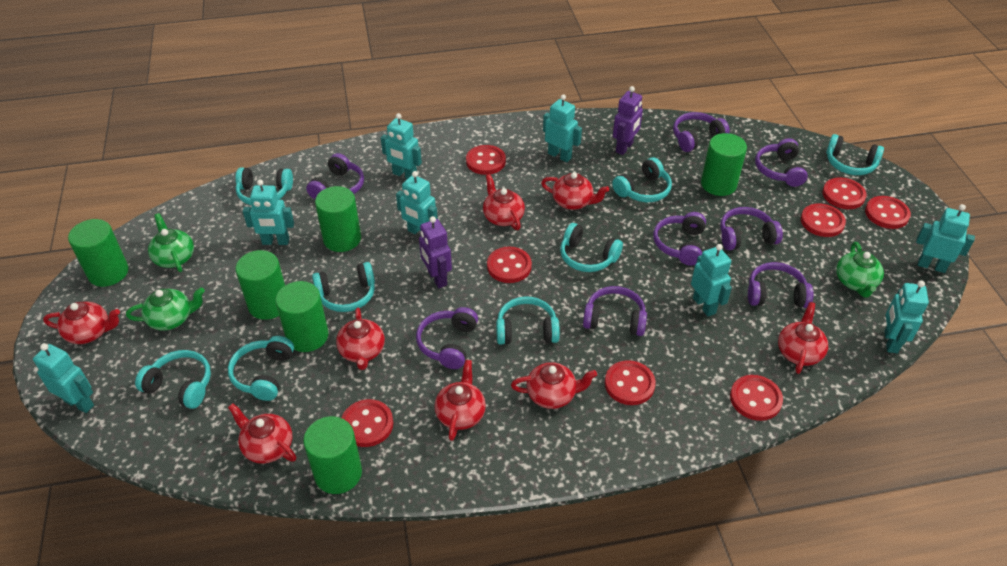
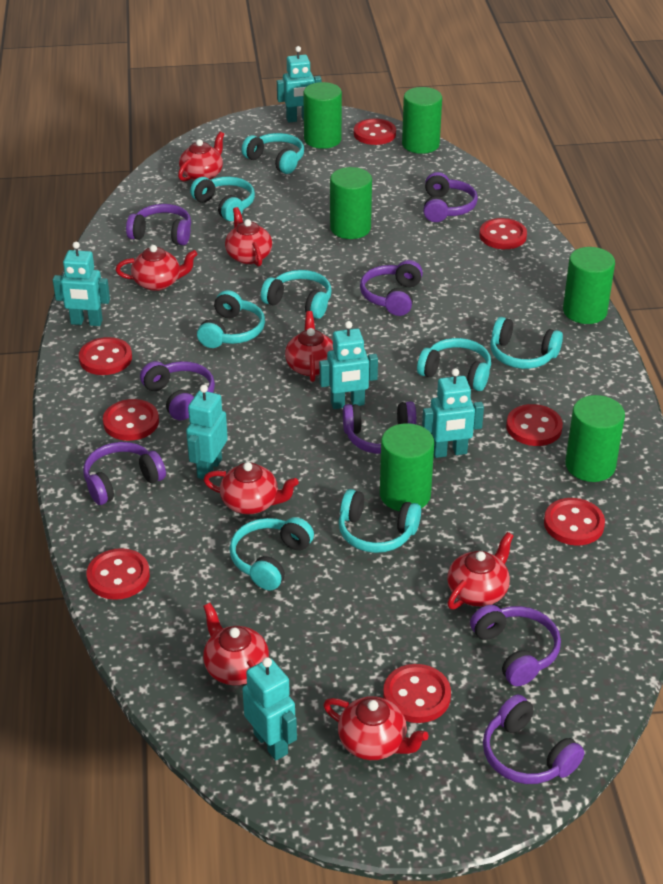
green teapot: [126,288,205,331] [148,213,194,272] [836,242,884,298] = 3 -> none = 0
purple robot: [419,216,452,288] [613,86,643,155] = 2 -> none = 0
turquoise robot: [33,343,94,413] [243,180,294,245] [381,113,422,179] [396,171,438,234] [543,94,582,162] [691,244,732,316] [884,280,929,353] [916,204,975,273] = 8 -> [53,242,110,326] [186,385,228,479] [243,657,297,761] [277,46,322,122] [319,321,378,409] [422,368,484,458] = 6

